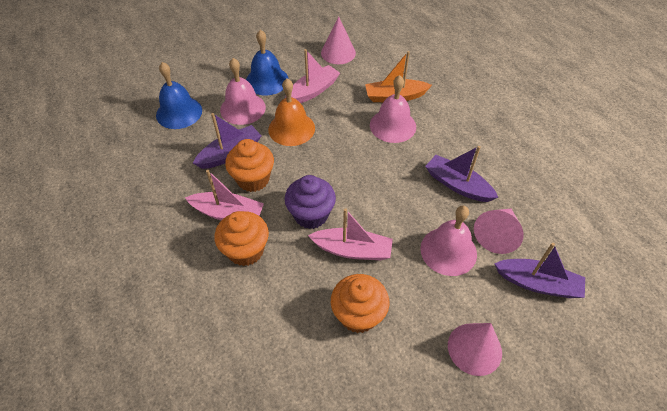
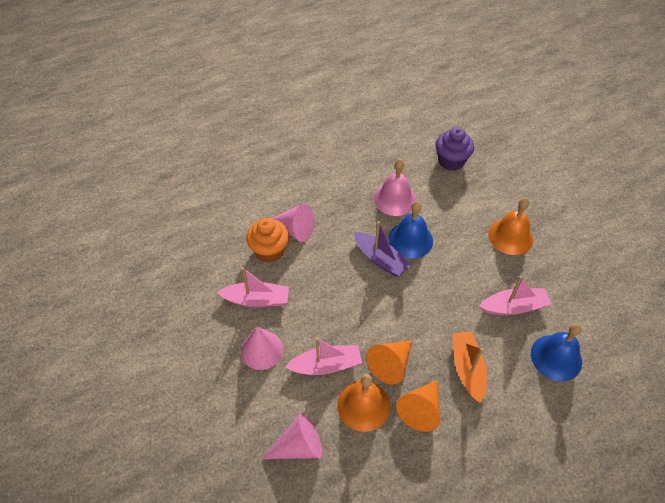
orange bell: [268,78,315,146] = 1 -> [337,374,390,432] [488,198,533,255] = 2
orange cone: none = 0 -> [366,340,412,385] [396,380,440,432] = 2
orange cupcake: [215,211,269,266] [225,139,274,192] [331,274,389,333] = 3 -> [246,218,289,263] = 1
pink bell: [220,58,266,125] [370,75,416,143] [420,206,477,276] = 3 -> [374,159,417,216] = 1
purple boat: [193,113,262,169] [425,146,499,202] [494,243,585,298] = 3 -> [354,221,411,277] = 1

